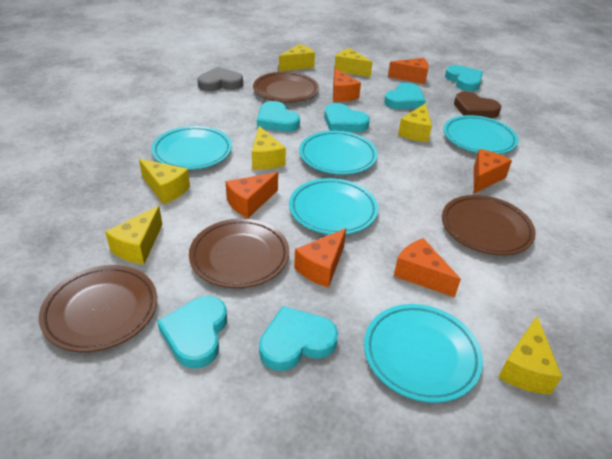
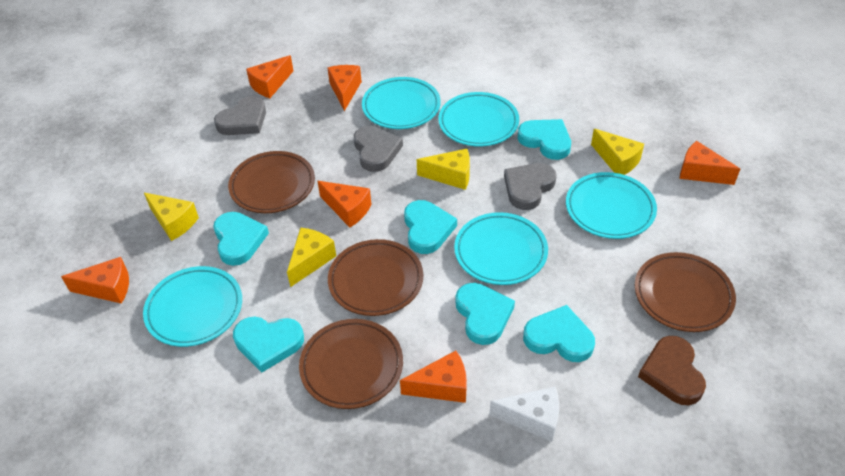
grey heart: [197,67,243,91] = 1 -> [214,96,266,135] [354,126,403,172] [504,163,556,210] = 3
white cheese: none = 0 -> [489,387,559,442] = 1
yellow cheese: [105,206,163,264] [139,159,190,204] [252,126,286,170] [279,44,315,71] [335,48,373,77] [398,103,432,142] [498,316,562,394] = 7 -> [144,193,199,241] [287,228,336,287] [417,149,470,190] [591,129,644,175] = 4

